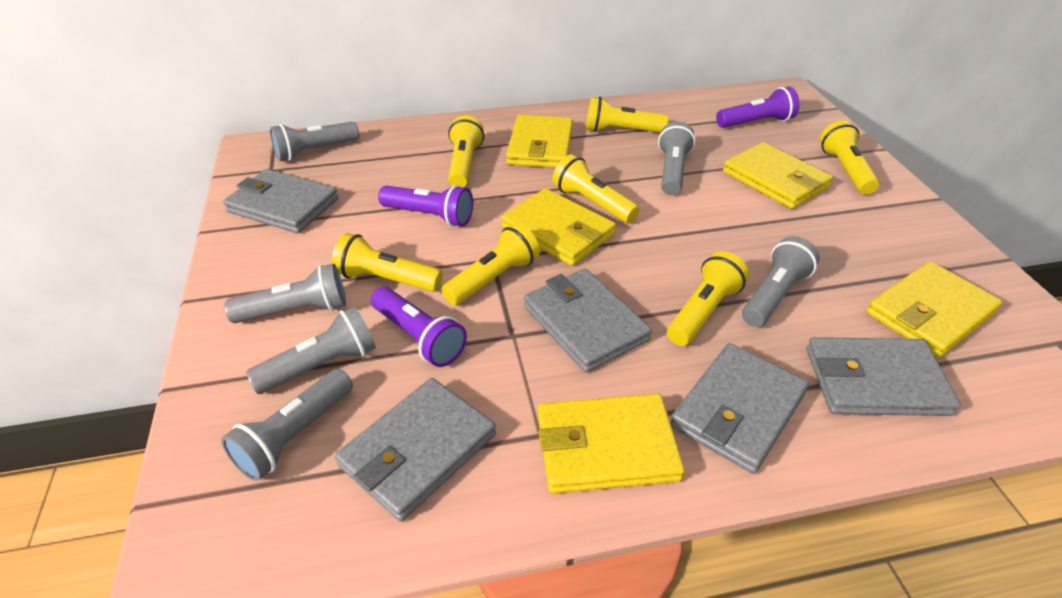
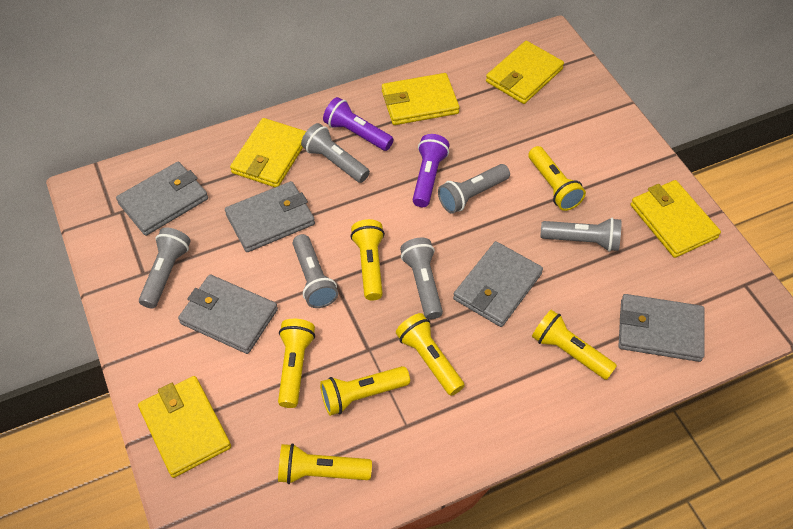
purple flashlight: [371,287,467,367] [378,185,473,227] [716,86,800,128] = 3 -> [323,97,394,151] [413,134,450,207] = 2

